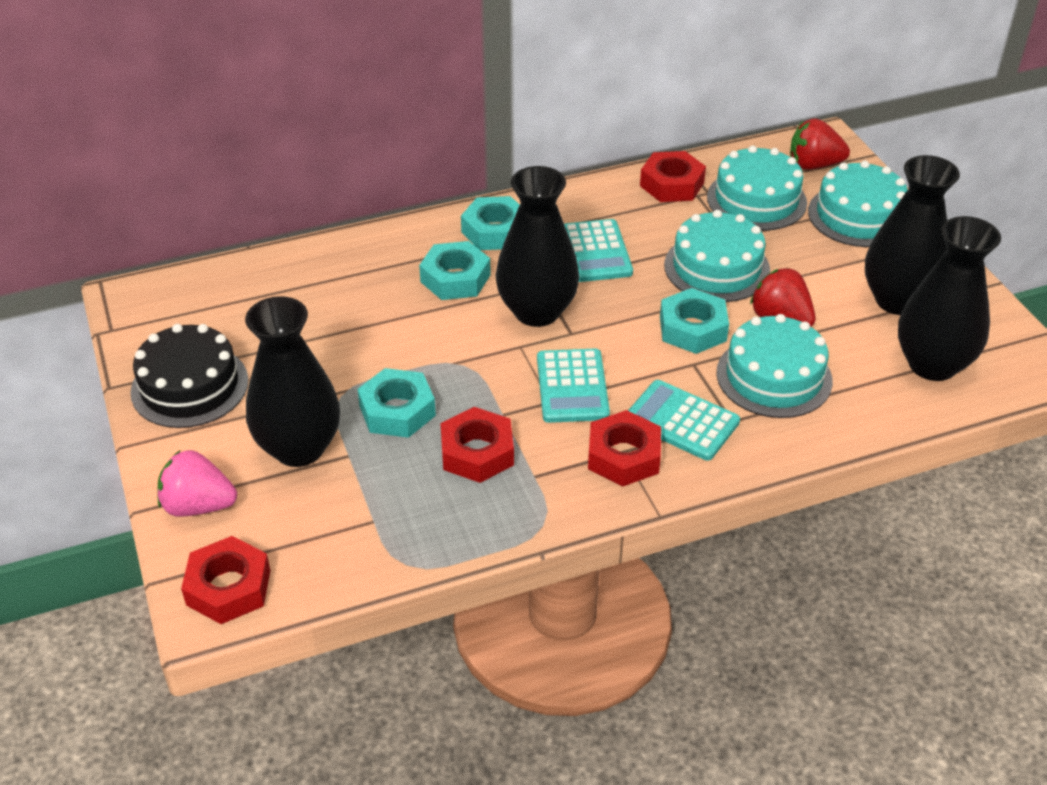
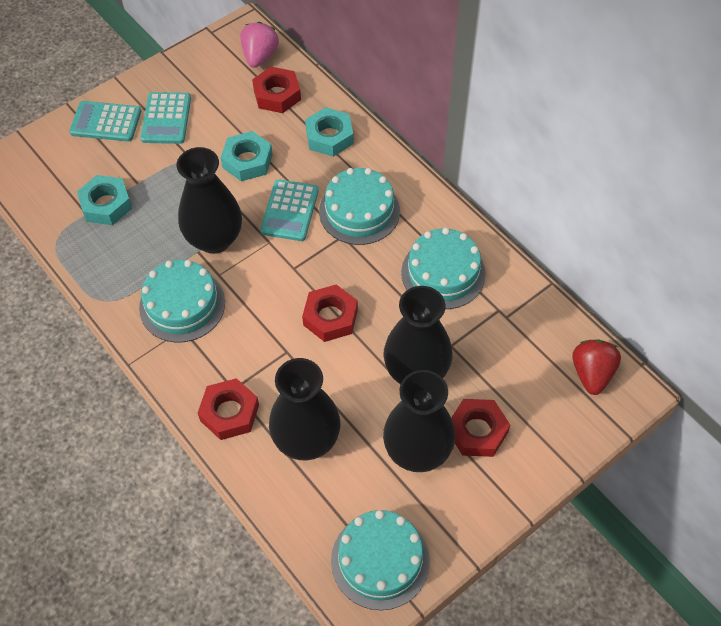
black cake: [130,324,248,428] = 1 -> none = 0
red strawberry: [750,268,815,327] [790,118,850,170] = 2 -> [572,340,621,395] = 1
turquoise nut: [357,368,436,438] [419,241,491,300] [461,196,520,250] [660,288,729,354] = 4 -> [77,175,132,225] [221,131,273,181] [305,107,353,157] = 3

